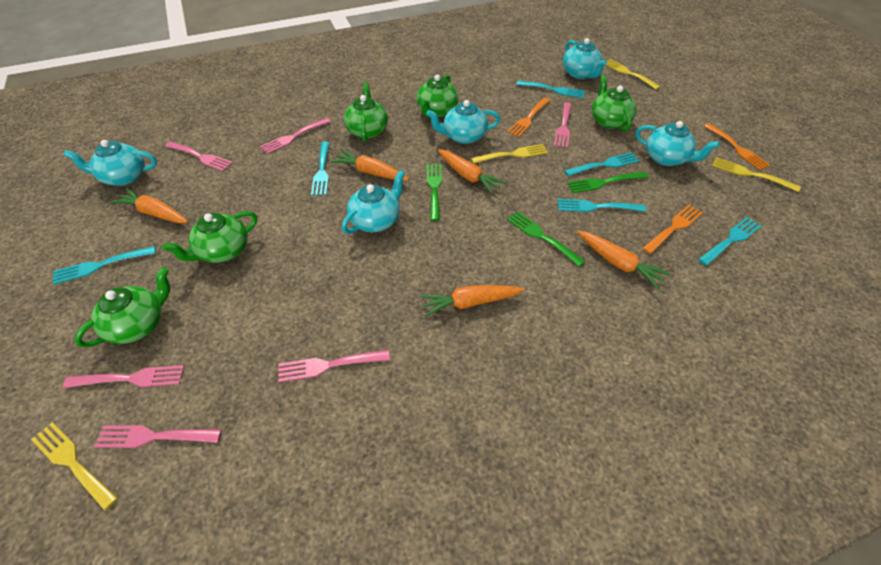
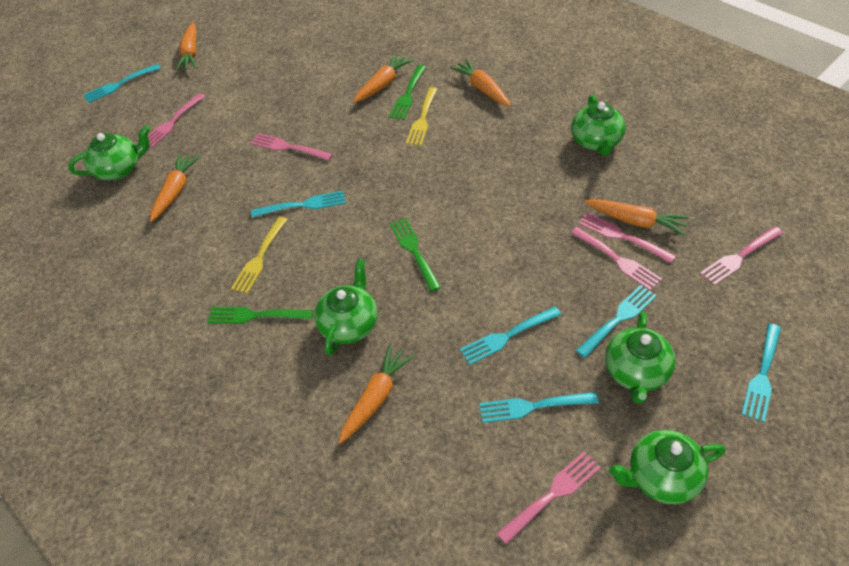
orange carrot: [110,188,188,223] [331,150,409,181] [420,285,524,317] [438,149,506,194] [578,231,670,289] = 5 -> [150,153,200,222] [176,22,197,71] [339,344,415,444] [353,53,413,103] [450,59,511,107] [585,199,689,235] = 6
orange fork: [507,98,550,137] [642,205,703,254] [704,123,771,170] = 3 -> none = 0
turquoise teapot: [63,140,157,186] [342,170,405,234] [426,100,500,144] [563,38,607,79] [636,121,720,166] = 5 -> none = 0
yellow fork: [31,422,118,511] [471,144,548,164] [606,59,661,90] [712,157,801,192] = 4 -> [231,217,288,294] [406,87,437,146] = 2

